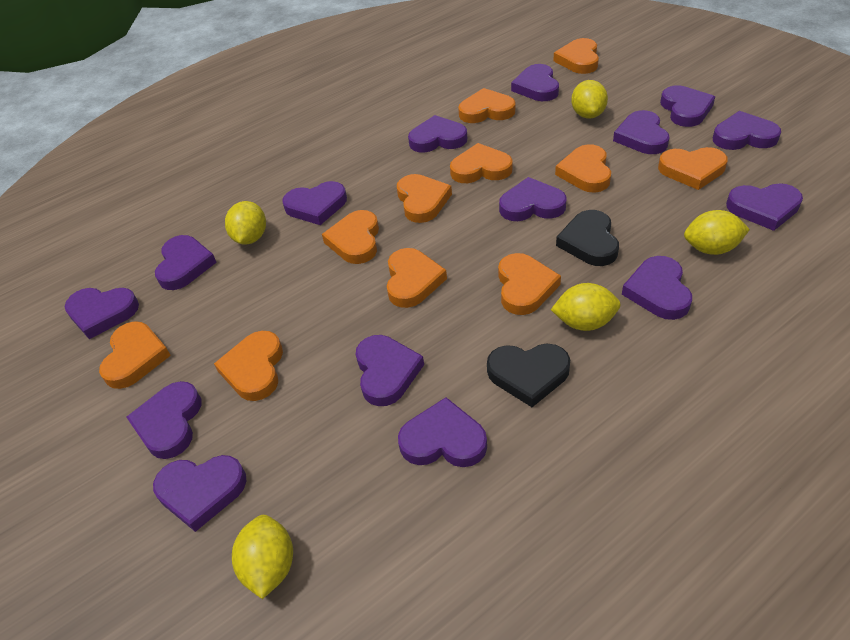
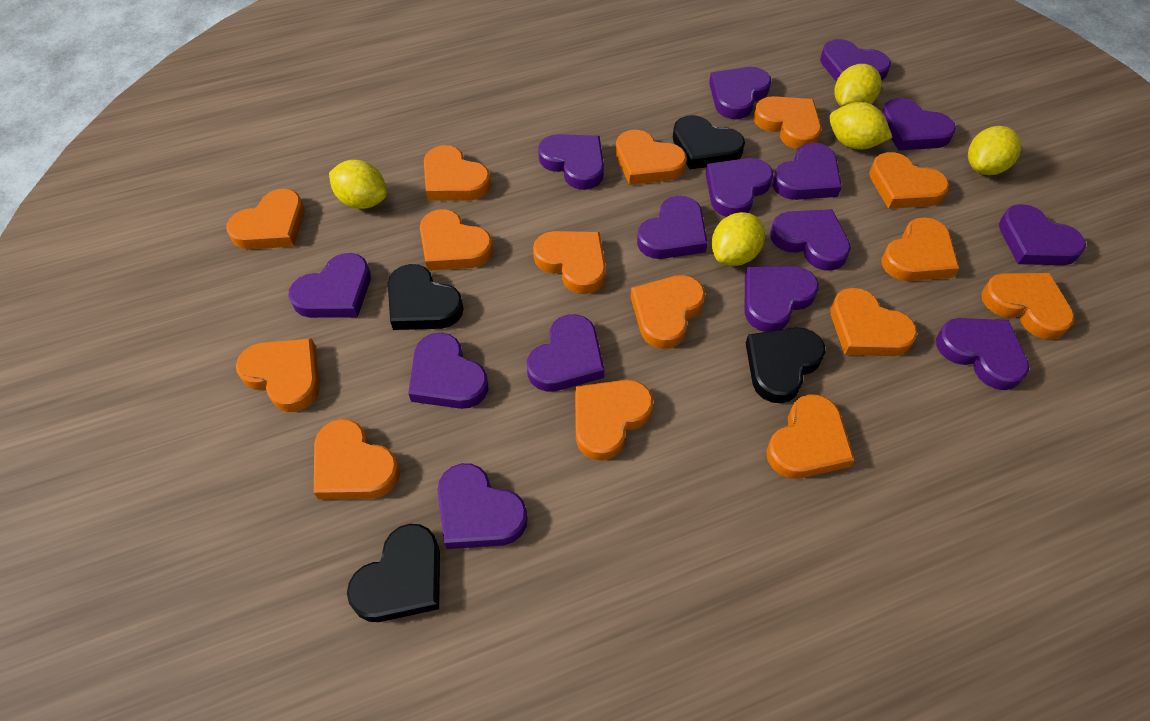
black heart: [487,344,570,407] [556,210,619,266] = 2 -> [347,524,440,622] [388,264,464,330] [673,115,745,169] [746,328,826,403] = 4
orange heart: [99,321,171,389] [214,331,283,401] [322,210,379,264] [387,248,447,308] [397,174,452,223] [450,143,513,183] [458,88,515,123] [498,253,561,315] [553,38,599,74] [555,144,611,193] [658,147,728,190] = 11 -> [226,189,305,249] [236,338,320,412] [314,419,400,500] [420,209,493,271] [424,145,491,201] [533,231,606,294] [575,380,653,461] [616,130,687,185] [630,275,705,349] [753,96,821,149] [766,394,855,479] [831,288,917,356] [869,152,949,209] [881,217,959,281] [981,273,1074,339] = 15

